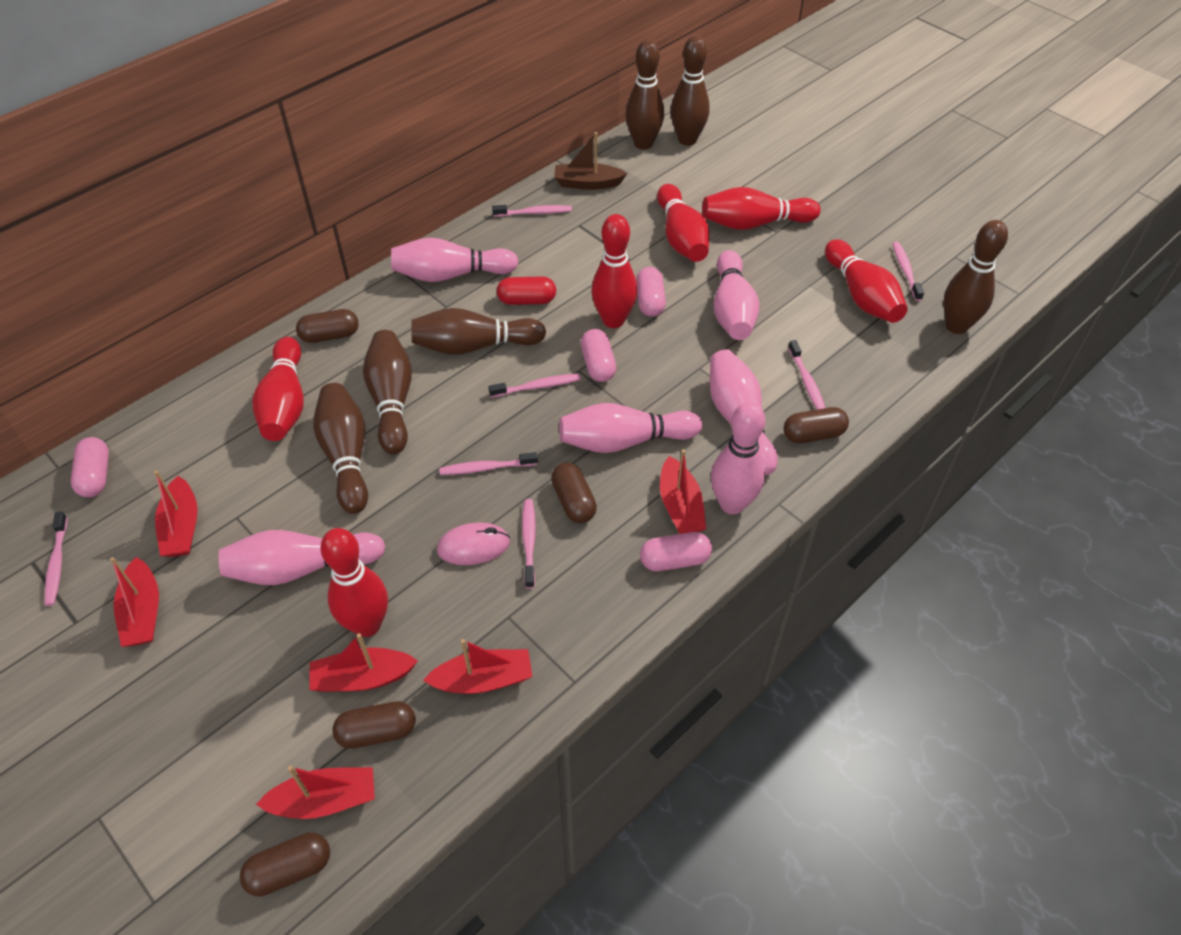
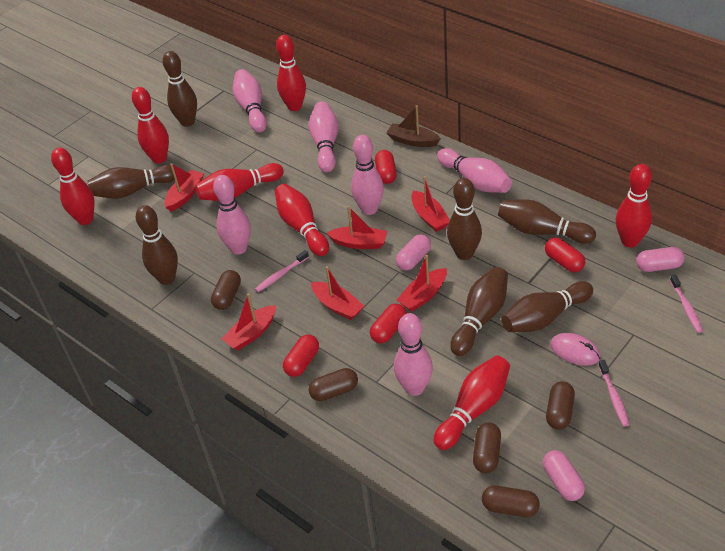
brown bowling pin: [313,383,368,514] [363,330,412,454] [411,308,546,355] [626,39,664,150] [671,35,710,146] [944,220,1008,334] = 6 -> [88,165,175,199] [136,205,178,285] [163,51,197,127] [447,178,482,260] [450,267,508,356] [498,199,596,244] [501,281,593,332] = 7
pink capsule: [71,437,109,497] [581,329,616,382] [636,267,666,317] [640,532,712,571] = 4 -> [396,234,431,271] [543,450,585,501] [636,247,685,272] = 3
pink toothbrush: [45,511,67,606] [439,452,538,475] [489,374,580,397] [492,205,572,217] [522,499,536,589] [788,340,825,409] [892,241,924,301] = 7 -> [255,250,309,292] [598,360,630,426] [670,275,703,333] = 3
red bowling pin: [252,337,304,441] [320,528,388,637] [591,214,637,328] [657,184,710,262] [702,187,820,230] [825,239,908,323] = 6 -> [51,148,94,225] [132,87,169,163] [195,163,284,201] [275,184,329,256] [276,35,306,111] [434,355,510,450] [616,164,652,248] = 7
red capsule: [497,276,556,305] = 1 -> [283,335,319,377] [370,304,407,343] [375,150,397,184] [545,238,585,272] = 4

